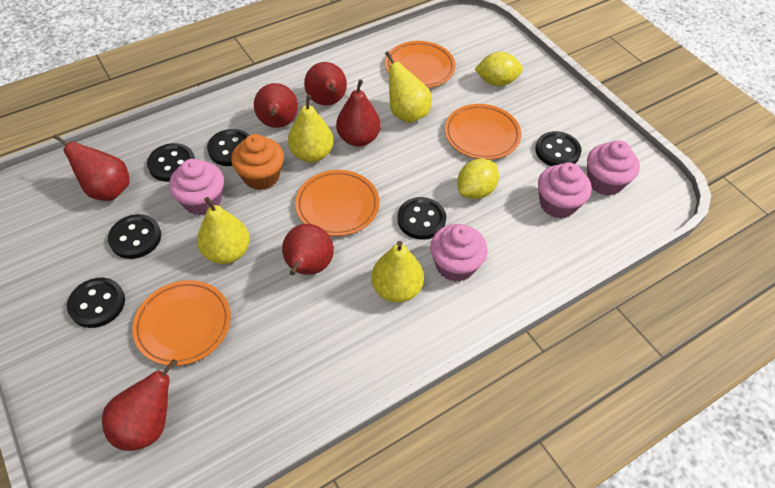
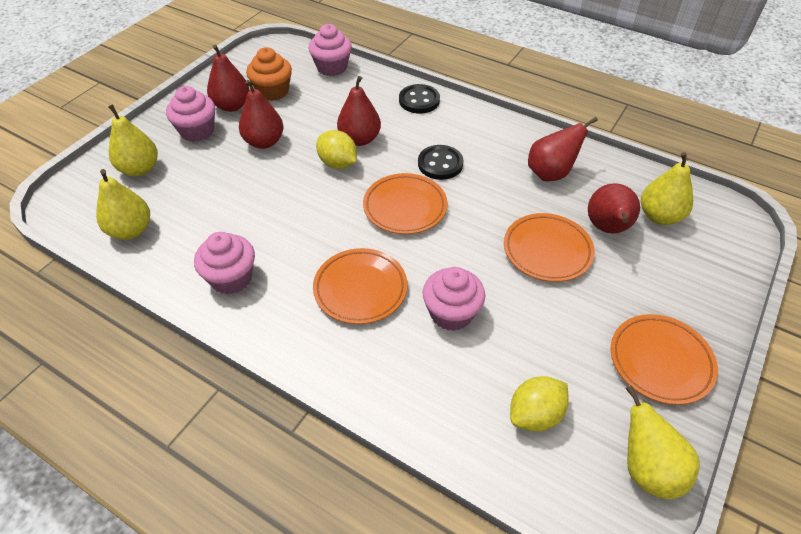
black button: [67,278,125,328] [108,214,161,259] [147,143,195,182] [207,129,249,166] [397,197,446,240] [535,131,582,166] = 6 -> [399,84,440,113] [418,145,464,180] = 2
red pear: [53,134,130,201] [102,359,178,451] [254,83,298,128] [282,224,334,275] [304,62,347,106] [336,79,381,147] = 6 -> [207,45,250,112] [239,80,284,149] [337,76,381,146] [528,117,598,181] [588,183,640,233] = 5

